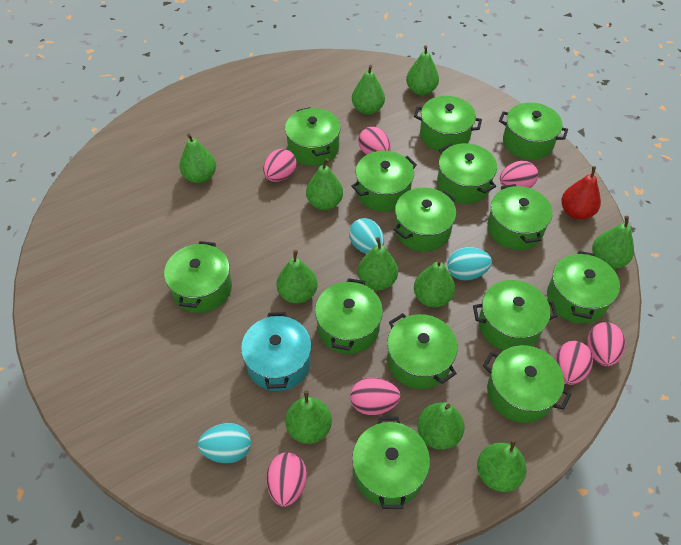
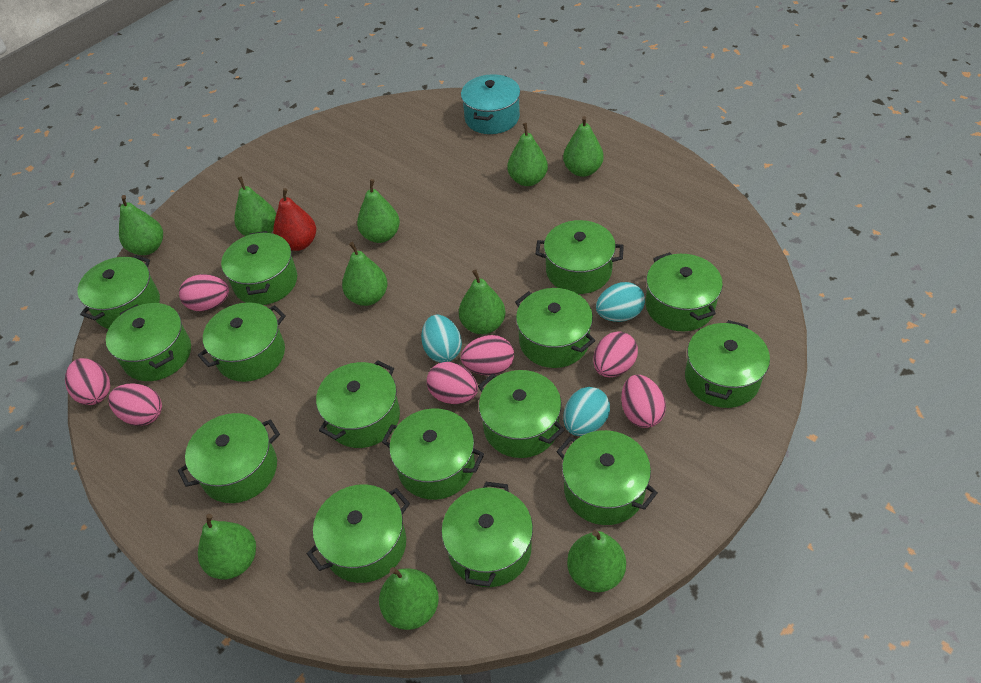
green pear: [179,134,216,183] [277,250,317,304] [285,390,332,444] [306,158,343,210] [352,65,385,115] [358,237,398,290] [406,46,439,95] [414,259,455,308] [417,402,464,450] [477,439,527,492] [592,216,634,269] = 11 -> [119,195,163,255] [198,514,256,579] [234,177,276,236] [342,242,388,306] [357,179,400,243] [379,567,439,630] [459,269,505,334] [507,123,548,186] [563,116,604,177] [567,530,626,592] = 10
green pot: [164,241,232,313] [285,107,341,166] [315,278,383,354] [351,151,417,212] [352,417,430,509] [387,313,458,389] [394,188,456,252] [414,96,482,152] [437,143,497,204] [473,280,558,351] [483,345,571,423] [487,184,553,250] [499,103,568,160] [547,251,620,324] = 14 -> [77,255,160,329] [106,303,191,381] [178,413,280,503] [198,302,286,382] [221,231,297,305] [307,484,410,583] [316,360,400,448] [382,408,484,500] [441,482,533,587] [478,370,564,458] [515,288,595,368] [535,220,624,294] [556,430,658,525] [645,252,723,331] [685,320,770,408] = 15

